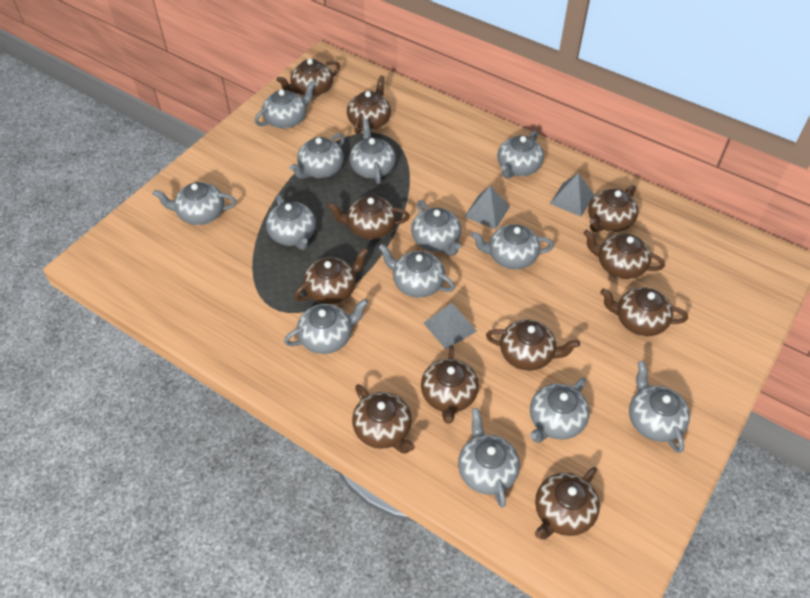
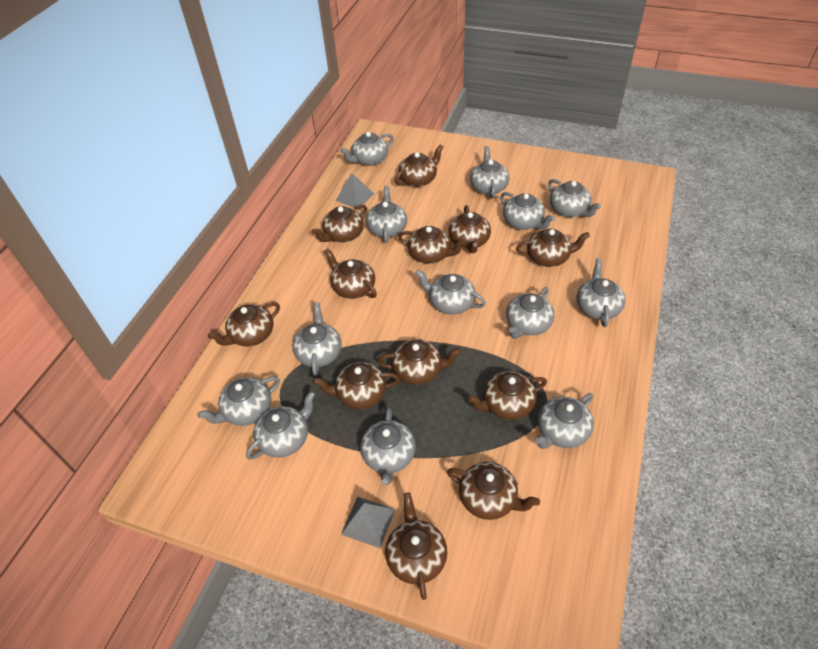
brown teapot: [276,59,340,97] [294,247,368,304] [327,196,410,239] [347,75,391,134] [352,384,415,454] [421,345,479,423] [486,319,580,371] [535,467,600,539] [583,230,665,279] [588,185,638,232] [600,287,688,336] = 11 -> [208,302,280,347] [311,204,367,243] [313,362,400,409] [324,248,377,299] [378,339,461,385] [385,493,447,600] [394,144,443,187] [398,226,466,264] [447,462,540,520] [448,205,491,253] [467,371,547,420] [516,229,590,267] = 12
grey pyramid: [424,303,477,349] [464,186,510,229] [550,173,594,216] = 3 -> [336,173,374,208] [341,497,396,548] = 2

